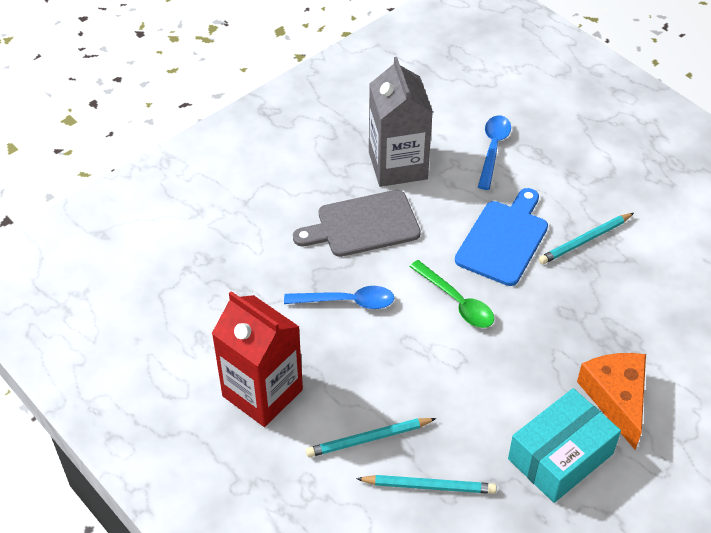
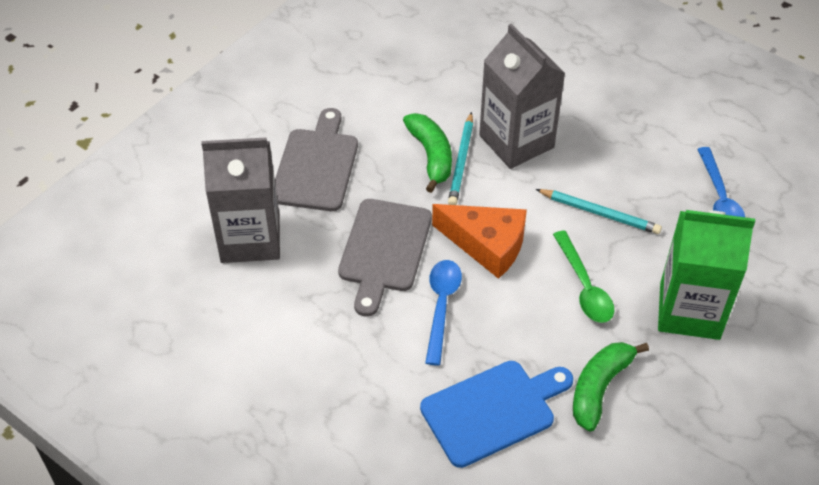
green banana: none = 0 -> [403,113,452,193] [573,342,649,432] = 2
green carton: none = 0 -> [658,210,755,340] = 1
grey carton: [369,57,433,187] = 1 -> [201,138,280,263] [479,24,565,169] = 2
grey cutting board: [293,190,421,257] = 1 -> [275,108,358,211] [338,199,432,317] = 2
red carton: [212,291,303,427] = 1 -> none = 0
turquoise box: [508,388,621,503] = 1 -> none = 0
turquoise pencil: [306,418,437,457] [356,475,497,494] [539,213,634,264] = 3 -> [448,112,473,205] [536,189,662,234] = 2

